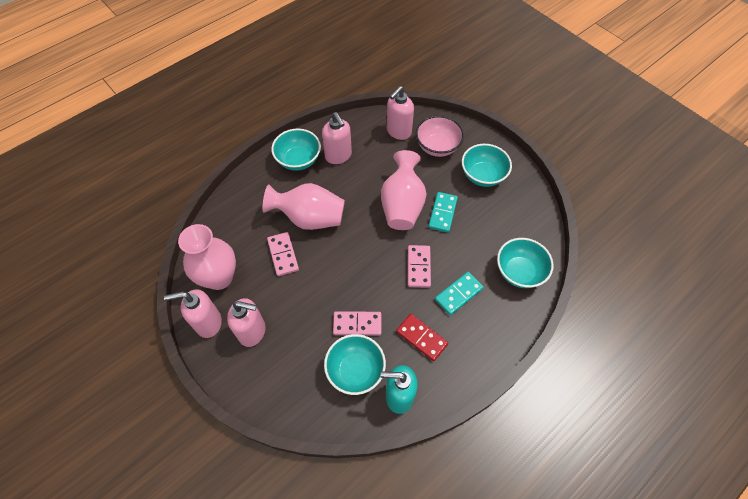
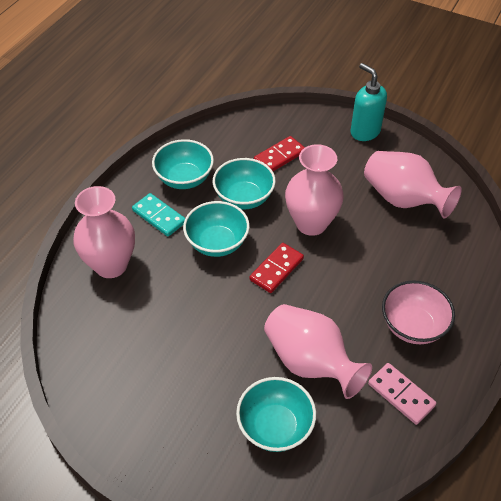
pink domino: [267,232,299,276] [333,311,381,335] [408,245,431,288] = 3 -> [368,363,437,425] = 1
pink soap dispenser: [164,289,222,338] [227,298,265,347] [322,112,352,164] [387,86,414,140] = 4 -> none = 0
pink vase: [178,224,236,290] [263,183,345,230] [381,150,427,230] = 3 -> [73,186,135,278] [264,304,372,399] [285,144,344,236] [364,151,462,218] = 4
red domino: [396,314,448,361] = 1 -> [249,243,304,293] [254,136,305,171] = 2
turquoise domino: [428,192,458,232] [435,272,484,315] = 2 -> [132,193,185,237] = 1

